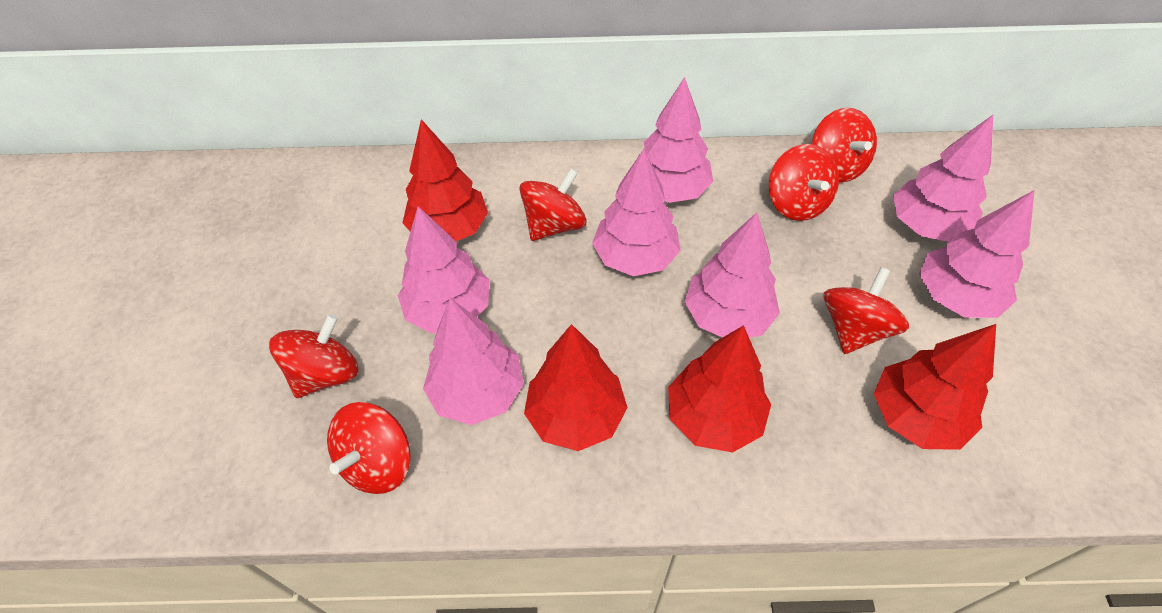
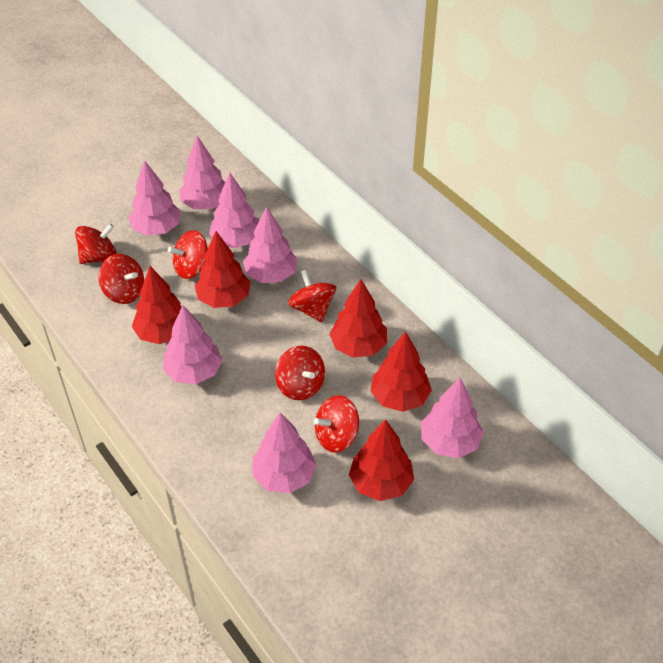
red tree: [403,119,488,241] [524,324,627,451] [668,325,771,453] [874,324,996,450] = 4 -> [132,266,182,344] [195,231,251,308] [329,279,387,358] [349,419,414,501] [371,331,432,412] = 5

